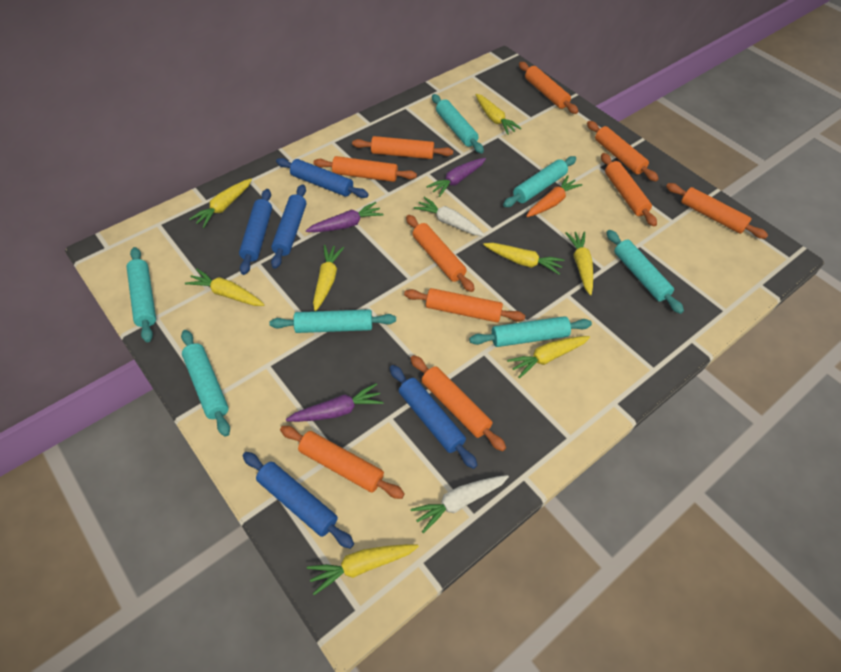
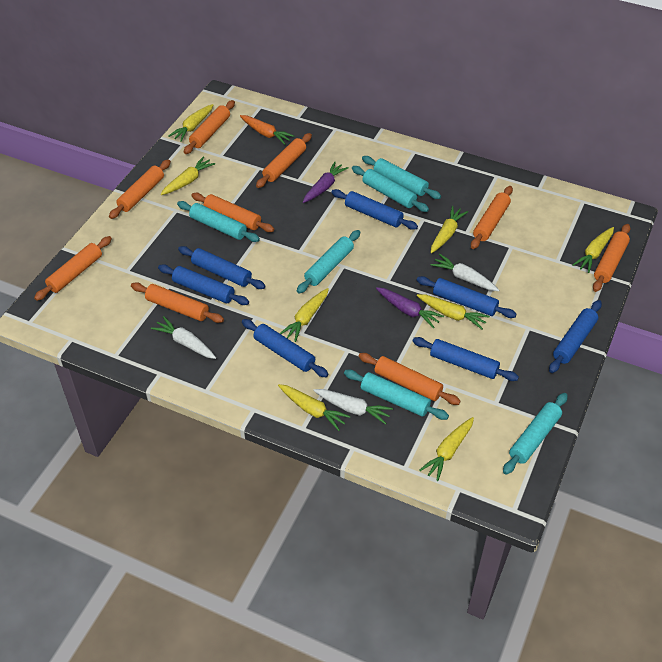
blue rolling pin: [239,189,272,275] [243,452,354,549] [271,184,306,269] [276,158,369,198] [390,365,478,469] = 5 -> [158,264,249,305] [178,246,266,289] [242,319,329,377] [331,189,418,230] [412,337,519,381] [417,276,517,318] [549,300,602,373] = 7
orange rolling pin: [280,426,405,499] [313,156,417,182] [352,136,453,159] [404,288,525,322] [406,215,475,292] [410,355,506,452] [519,62,578,114] [587,121,659,181] [601,153,657,227] [666,183,768,239] = 10 -> [34,236,112,301] [109,160,171,219] [131,282,224,323] [184,100,235,154] [191,193,274,232] [256,133,312,188] [358,353,461,405] [471,186,513,249] [593,224,631,292] = 9
purple carrot: [286,383,384,422] [306,202,384,232] [426,158,486,197] = 3 -> [303,162,349,203] [376,287,444,328] = 2
turquoise rolling pin: [127,247,156,342] [181,330,230,437] [269,310,396,333] [432,94,484,153] [469,316,592,347] [503,156,576,207] [606,230,684,314] = 7 -> [177,201,260,242] [297,230,360,294] [344,370,449,420] [352,166,429,212] [362,156,441,199] [503,393,568,475] = 6
white carrot: [411,475,509,533] [414,197,485,236] = 2 -> [151,316,216,359] [313,389,393,425] [431,254,499,291] = 3

